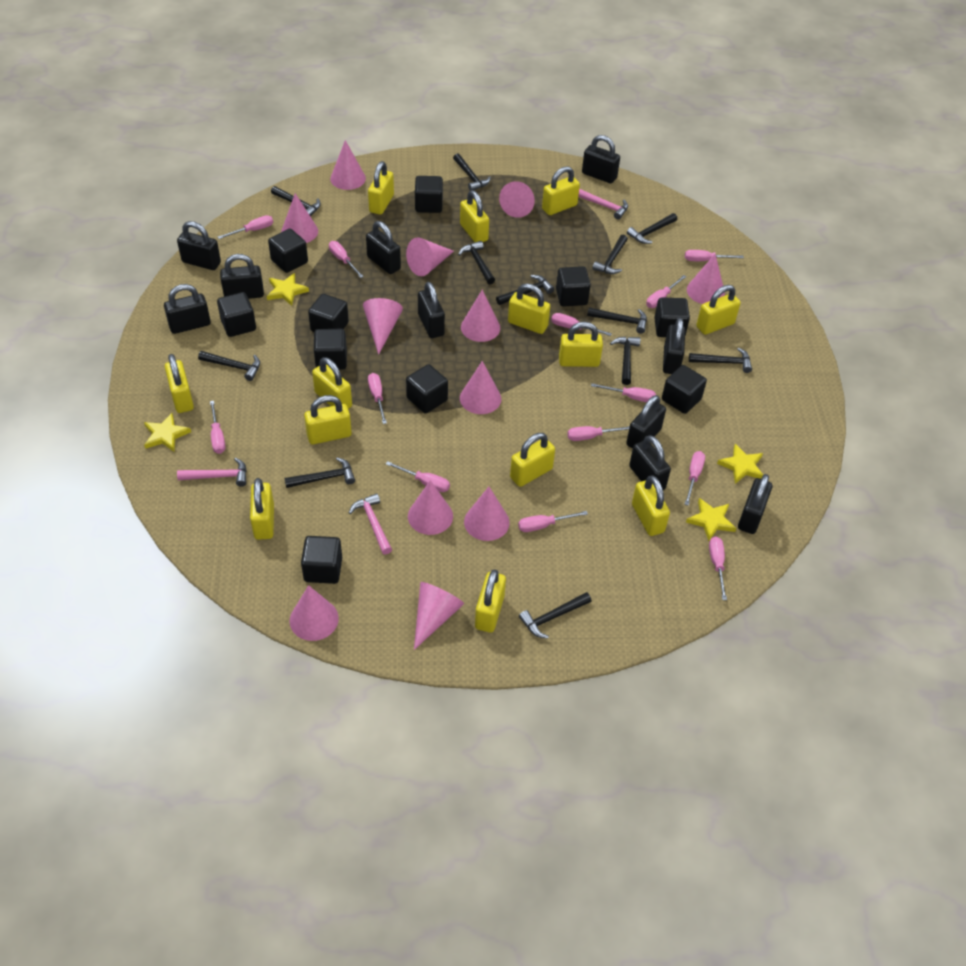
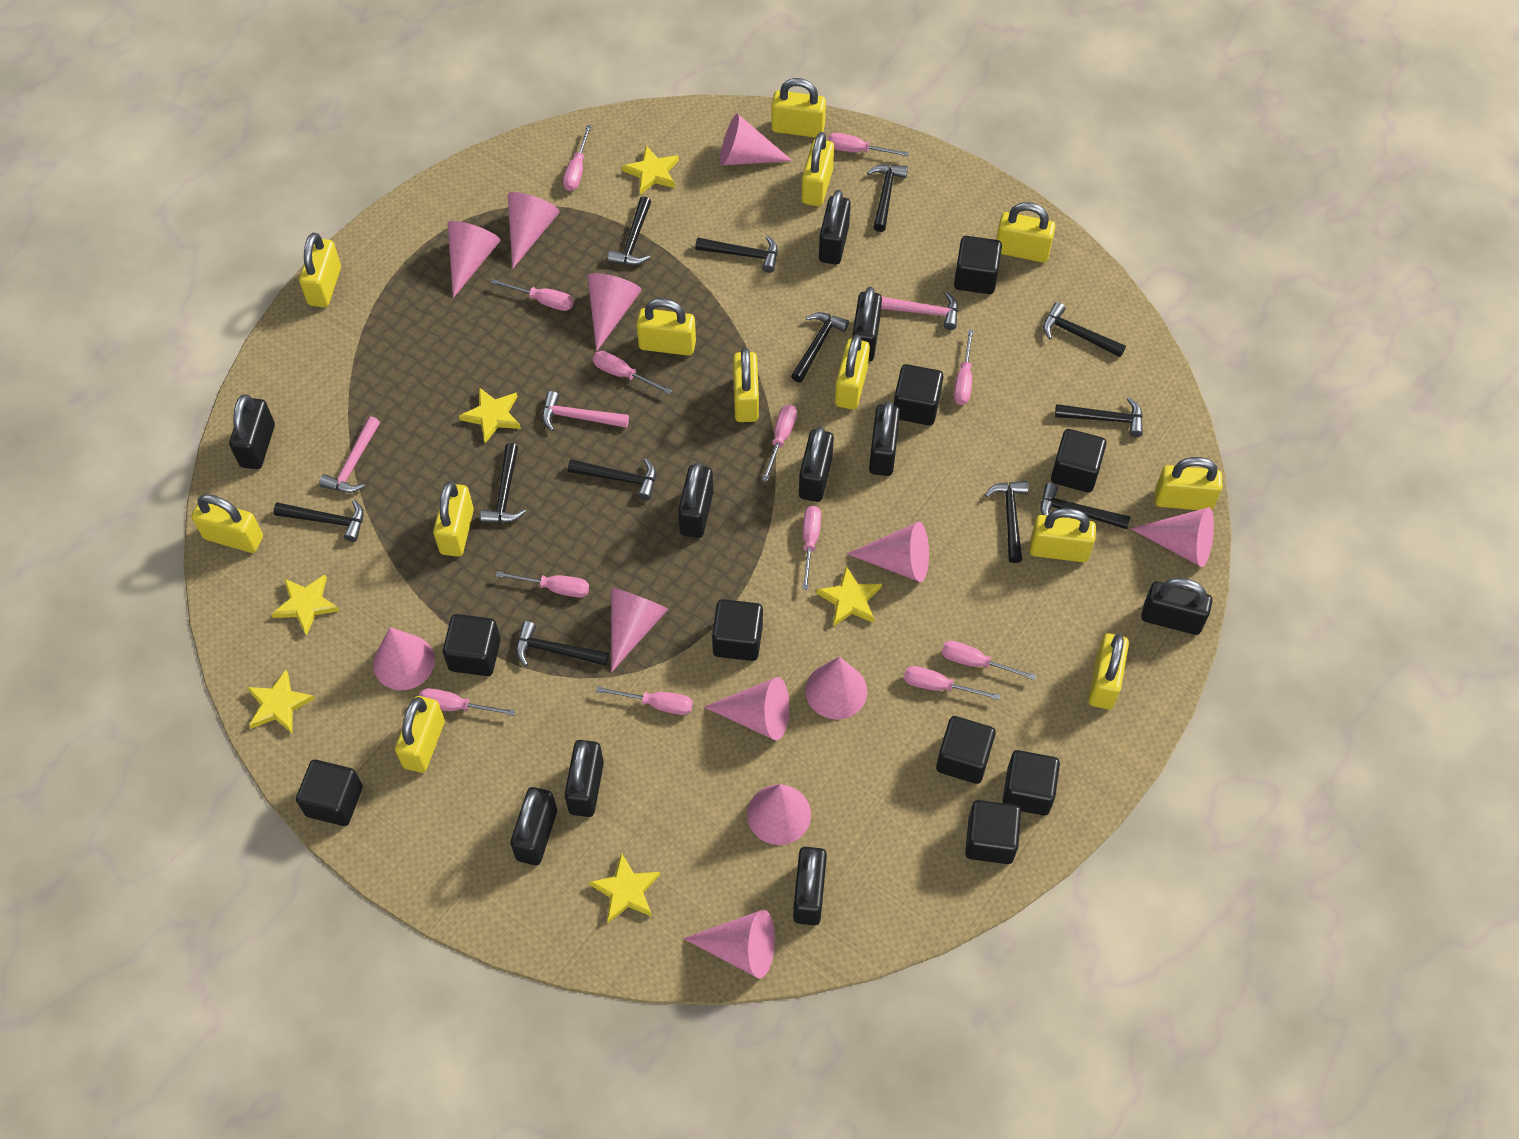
black cube: [217,292,256,337] [268,229,308,273] [301,536,342,584] [308,294,349,332] [314,329,347,370] [406,364,448,413] [415,176,443,213] [556,266,591,307] [654,297,690,337] [662,365,707,414] = 10 -> [296,760,363,826] [443,614,501,676] [712,599,763,661] [893,364,944,425] [936,716,996,784] [954,236,1002,294] [965,800,1021,864] [1002,750,1060,816] [1051,429,1106,492] = 9
pink screwdriver: [210,401,225,454] [218,215,273,239] [329,241,364,278] [368,373,387,424] [386,461,450,492] [518,511,588,532] [551,313,612,336] [567,426,630,441] [591,383,656,402] [646,275,687,308] [684,451,705,506] [685,250,744,261] [709,537,727,600] = 13 -> [419,688,515,716] [491,279,574,311] [496,571,589,597] [563,125,592,191] [592,351,672,394] [596,686,693,715] [762,404,797,481] [802,506,821,590] [828,133,909,156] [904,666,1000,700] [942,641,1036,680] [954,330,974,405] = 12
yellow star: [144,413,191,452] [267,273,309,306] [686,498,737,541] [717,444,763,484] = 4 -> [247,670,315,733] [271,575,339,636] [459,387,521,443] [589,852,660,923] [622,145,679,195] [816,566,882,627] = 6

